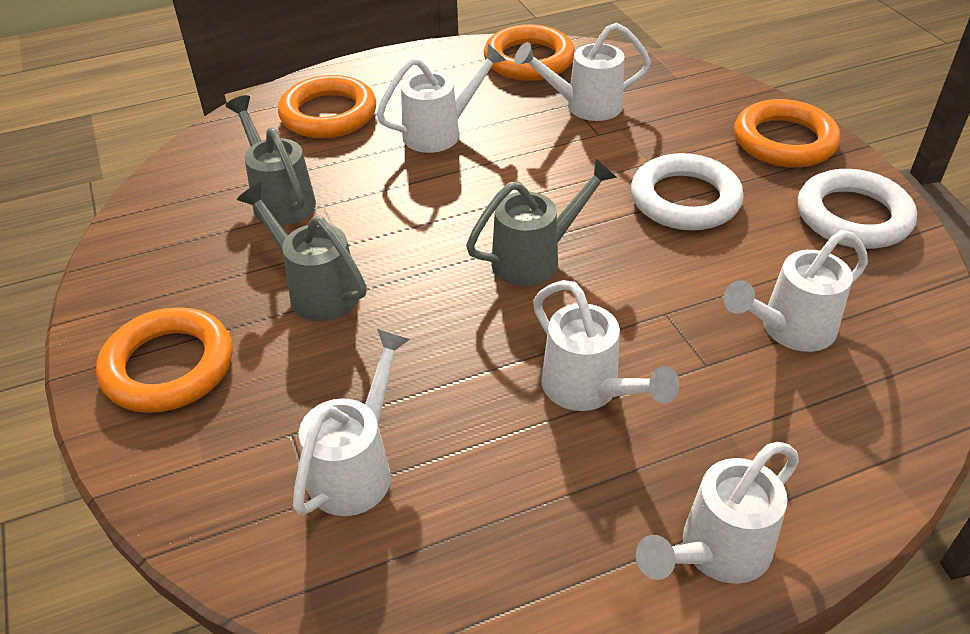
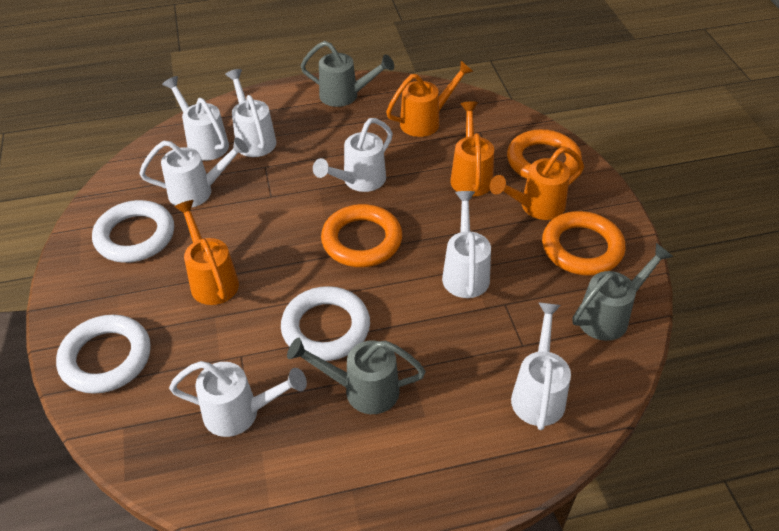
orange ring: [96,307,233,413] [278,75,376,138] [484,24,575,81] [734,99,841,168] = 4 -> [321,204,402,267] [507,129,582,179] [542,211,626,276] = 3
orange watering can: none = 0 -> [174,200,239,305] [386,61,473,137] [450,101,494,197] [490,147,584,220] = 4
white ring: [631,153,744,230] [798,169,917,249] = 2 -> [56,315,151,394] [92,200,174,263] [281,286,370,361] = 3
white watering can: [293,329,410,516] [376,44,506,153] [514,23,651,121] [533,280,679,411] [636,442,799,584] [723,230,868,352] = 6 -> [139,137,249,207] [162,76,229,161] [169,361,307,437] [225,69,276,157] [313,118,393,192] [442,191,491,298] [511,302,571,430] = 7

